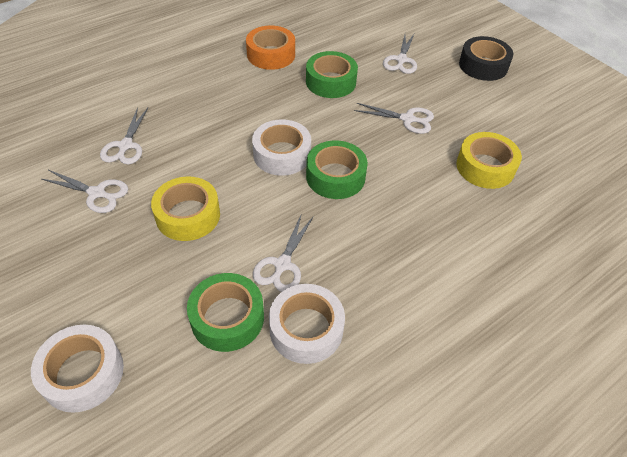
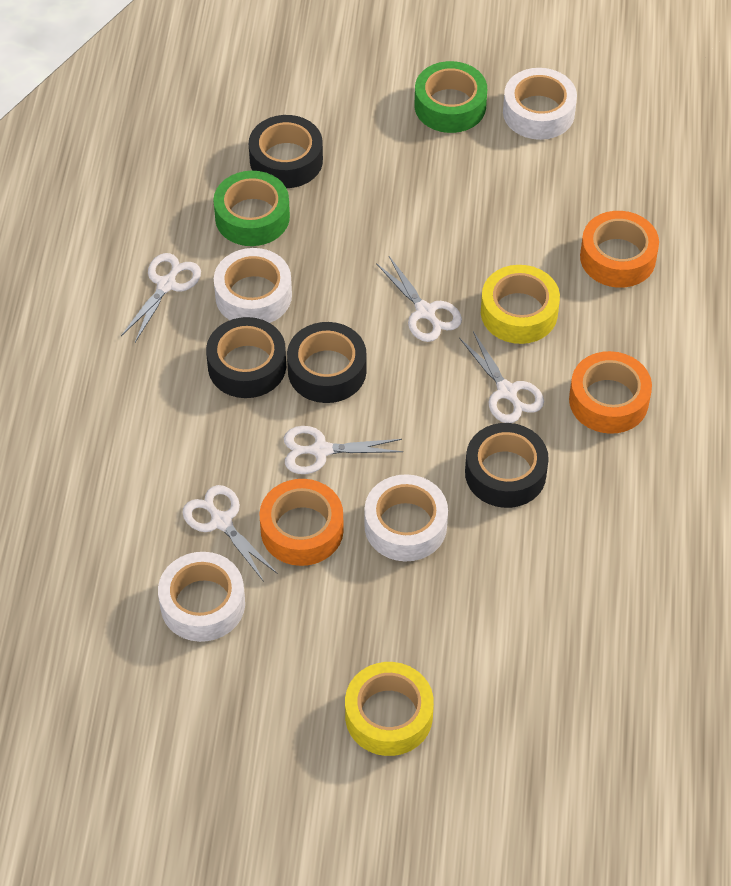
black tape: [459,36,513,81] = 1 -> [206,317,286,398] [249,115,323,188] [287,322,367,403] [465,423,549,508] = 4
green tape: [187,273,264,352] [306,51,358,98] [306,140,368,199] = 3 -> [213,171,290,246] [415,61,487,133] = 2
orange tape: [246,26,295,70] = 1 -> [260,479,344,566] [569,351,652,434] [580,211,659,288] = 3
white tape: [31,325,124,413] [252,119,311,176] [269,284,345,364] = 3 -> [158,552,245,642] [214,248,292,323] [364,474,448,561] [503,68,577,140] = 4

